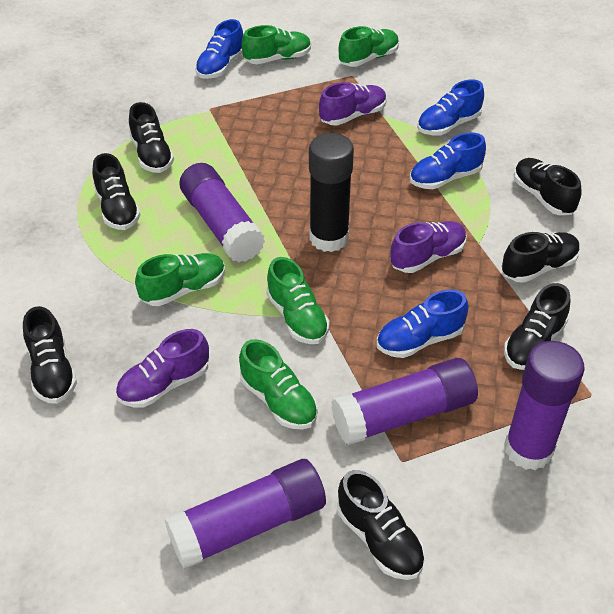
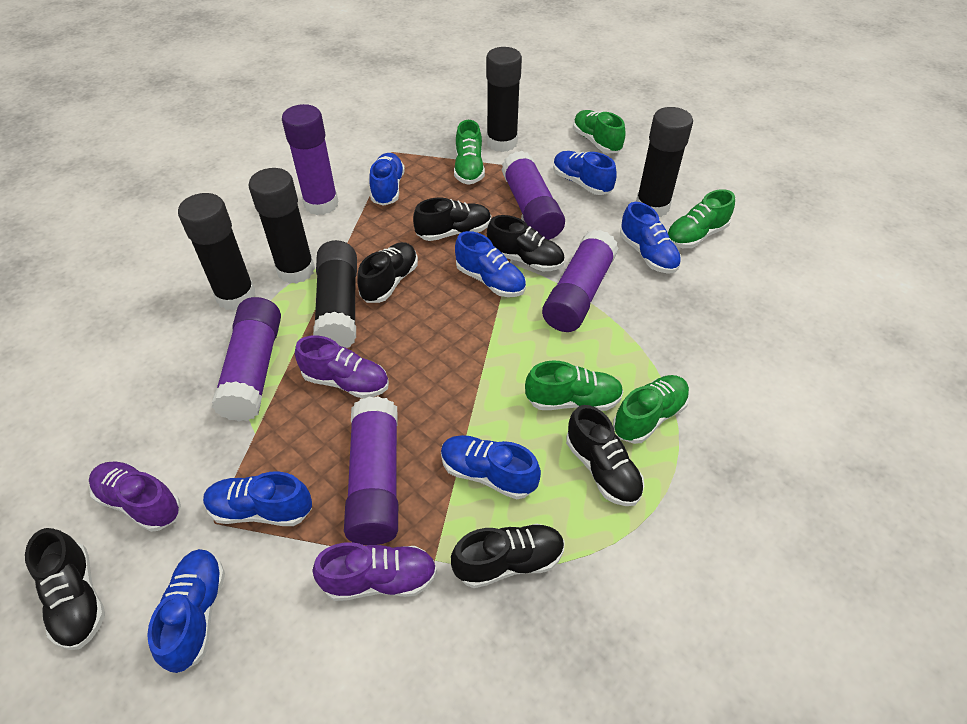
black glue stick: [309,133,354,252] = 1 -> [178,193,256,311] [249,168,315,284] [313,240,357,348] [486,47,522,152] [636,107,693,217] = 5
black shoe: [23,306,77,404] [92,153,141,230] [129,102,174,173] [337,470,425,580] [501,232,580,283] [504,283,571,370] [514,158,582,215] = 7 -> [25,528,105,650] [357,242,418,303] [413,198,491,241] [451,524,565,588] [487,215,565,271] [566,405,644,506] = 6
blue shoe: [195,19,243,79] [377,289,468,358] [410,132,486,189] [417,80,484,136] = 4 -> [147,549,225,673] [203,471,312,526] [369,153,405,206] [441,435,541,499] [455,231,526,297] [553,151,616,195] [620,202,681,274] = 7
purple glue stick: [164,459,326,569] [179,163,265,263] [331,358,478,445] [504,341,585,470] = 4 -> [212,297,281,421] [282,104,339,215] [344,396,398,545] [501,151,565,240] [542,230,619,332] = 5

